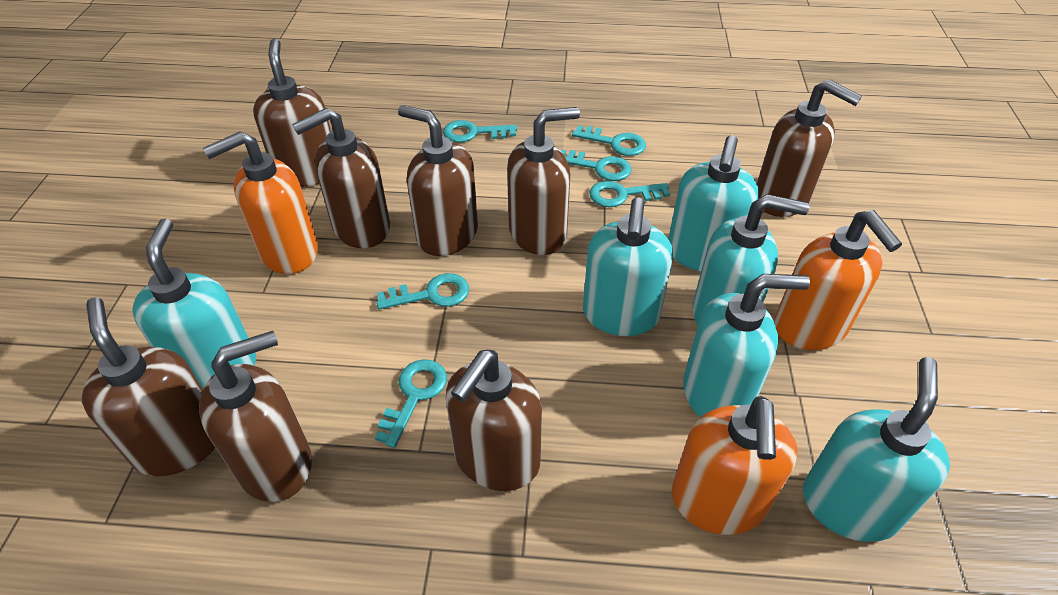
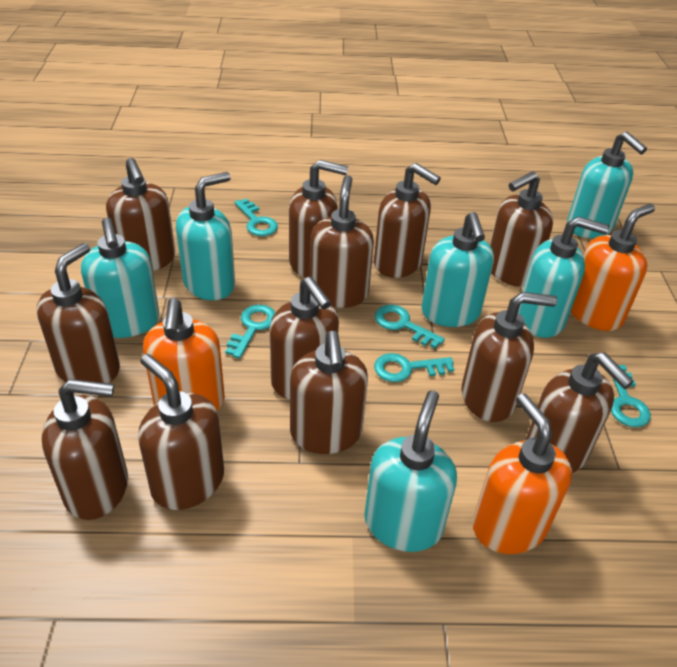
brown soap dispenser: [82,297,215,476] [199,331,312,502] [253,38,331,187] [292,108,390,248] [398,105,478,256] [446,350,542,491] [507,107,580,255] [757,79,862,217] = 8 -> [37,243,120,383] [42,379,128,520] [106,158,175,271] [138,354,224,510] [270,277,339,399] [289,160,348,278] [290,331,368,454] [310,175,374,308] [374,163,441,278] [461,292,557,422] [490,171,553,287] [526,352,634,473] = 12
turquoise key: [375,359,447,448] [376,273,469,310] [443,120,517,142] [560,150,631,181] [572,126,646,156] [589,181,670,207] = 6 -> [225,304,275,359] [235,198,278,236] [374,353,454,382] [375,305,445,349] [611,365,651,427] = 5

